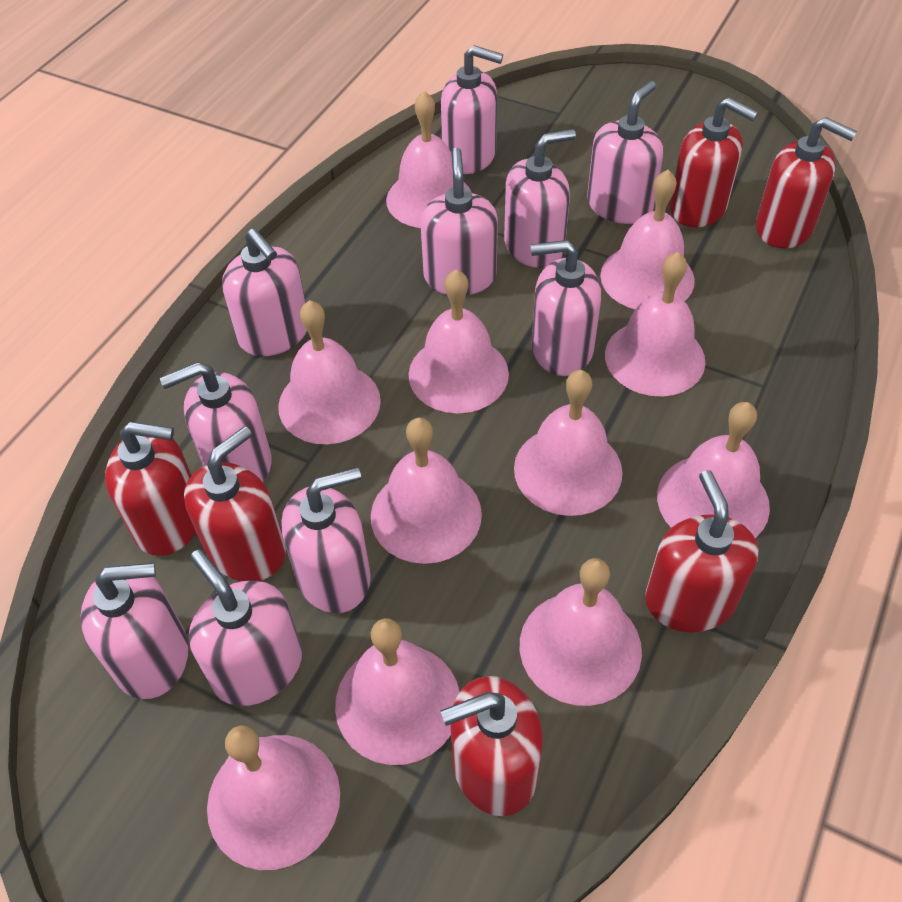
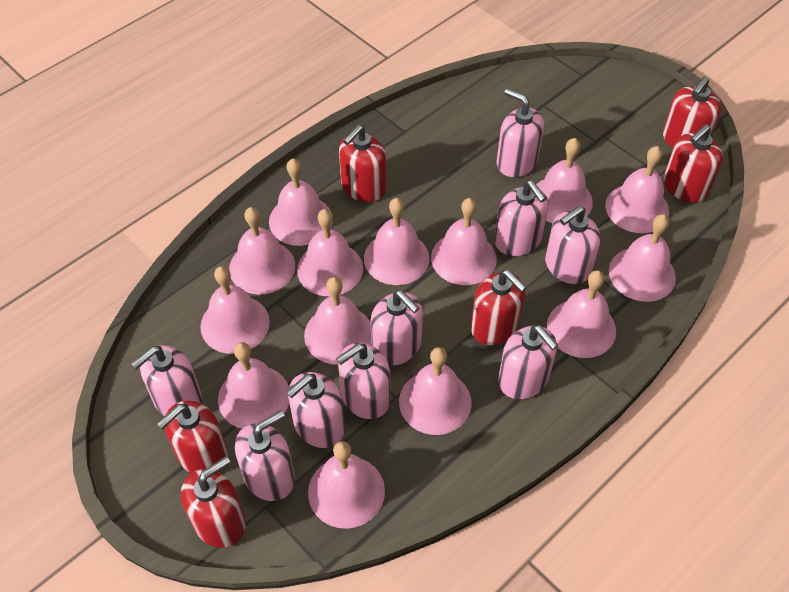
pink bell: [207,725,340,870] [278,300,381,444] [335,618,460,765] [371,417,482,564] [386,91,471,228] [409,269,509,413] [514,370,623,516] [520,558,642,706] [600,170,695,309] [605,252,705,396] [657,402,770,538] = 11 -> [200,266,270,354] [218,342,289,429] [229,207,295,294] [269,159,333,246] [297,209,363,296] [304,277,371,365] [308,441,385,529] [364,198,429,285] [399,347,472,435] [431,198,497,285] [536,138,593,223] [547,270,616,358] [605,146,669,233] [609,214,676,302] = 14
pink soap dispenser: [81,563,188,699] [160,362,272,482] [189,549,302,706] [222,229,307,356] [282,467,371,613] [420,147,498,295] [441,45,503,174] [504,129,576,268] [531,240,601,376] [587,81,663,224] = 10 -> [131,345,202,416] [235,410,295,501] [286,372,345,448] [336,343,390,419] [370,290,423,366] [494,180,548,256] [497,88,544,177] [498,325,558,399] [545,206,601,284] = 9

